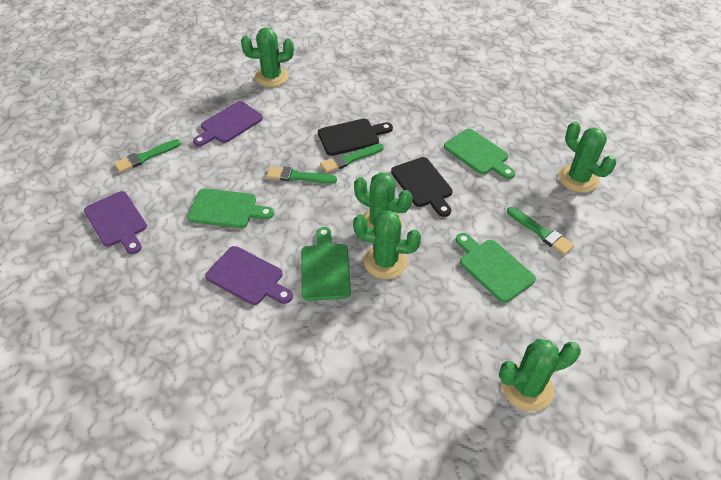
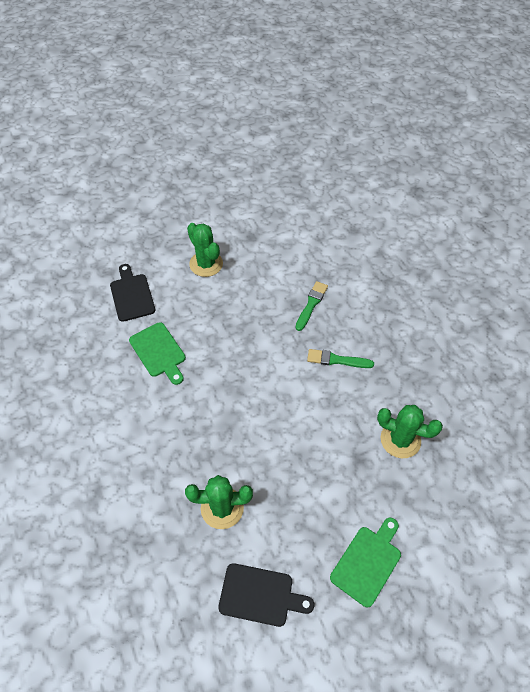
green brush: [114,139,181,173] [266,166,337,183] [320,144,384,173] [507,207,575,255] = 4 -> [295,281,328,331] [307,349,374,368] = 2
green cactus: [241,27,294,87] [353,210,421,279] [354,172,412,229] [499,339,581,412] [559,122,616,193] = 5 -> [185,475,253,529] [187,223,223,277] [377,405,443,458] = 3
green cutting board: [188,189,274,228] [301,227,351,301] [444,129,515,179] [456,233,536,303] = 4 -> [129,322,186,385] [330,518,401,607] = 2
purple cutting board: [84,191,147,254] [193,101,263,147] [205,246,293,305] = 3 -> none = 0

